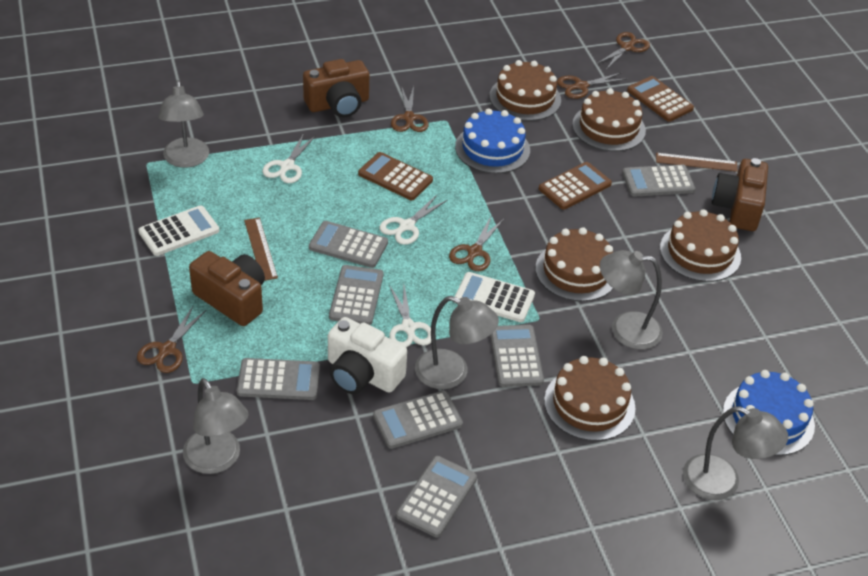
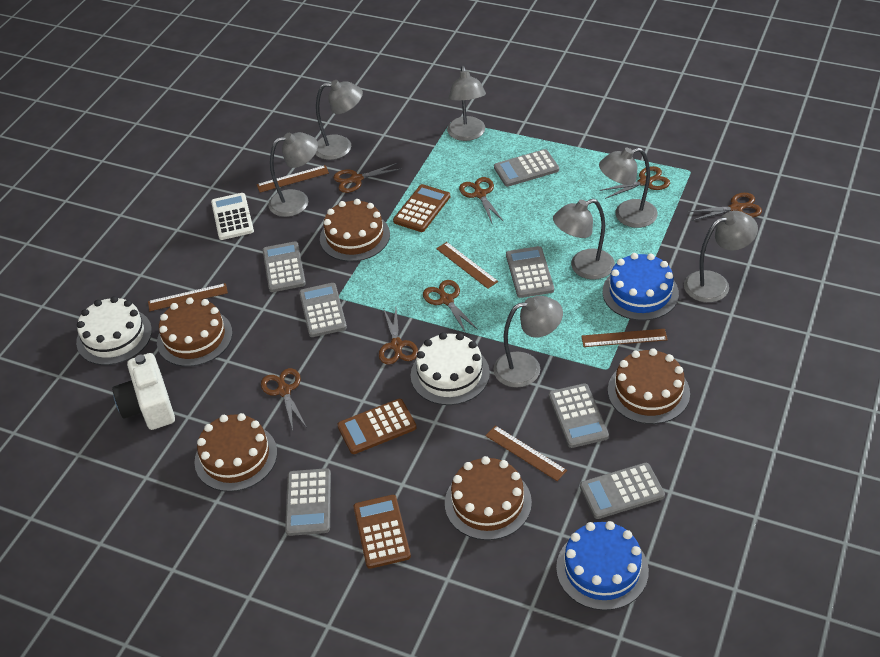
brown camera: [189,251,265,326] [303,59,369,118] [712,158,768,231] = 3 -> none = 0
brown ruler: [244,218,278,281] [656,153,738,172] = 2 -> [148,283,228,311] [257,165,329,193] [436,242,498,289] [485,425,567,481] [581,329,668,347] = 5
brown scissors: [137,307,206,373] [391,86,429,132] [449,216,504,271] [557,72,626,99] [597,32,650,70] = 5 -> [261,368,307,430] [334,163,401,193] [379,308,418,365] [423,280,478,333] [459,177,504,223] [600,166,670,199] [688,193,762,221] = 7
grey lamp: [158,80,209,168] [183,378,249,474] [415,296,499,389] [600,250,663,350] [683,406,788,500] = 5 -> [268,132,318,217] [315,80,363,160] [447,66,486,141] [493,296,563,388] [553,199,615,280] [599,148,658,228] [684,211,758,303] = 7
white cake: none = 0 -> [76,296,152,365] [411,332,490,405] = 2
white calculator: [138,205,219,256] [454,272,535,322] = 2 -> [211,193,254,240] = 1
white scissors: [262,133,316,183] [380,195,448,245] [389,285,431,347] = 3 -> none = 0

